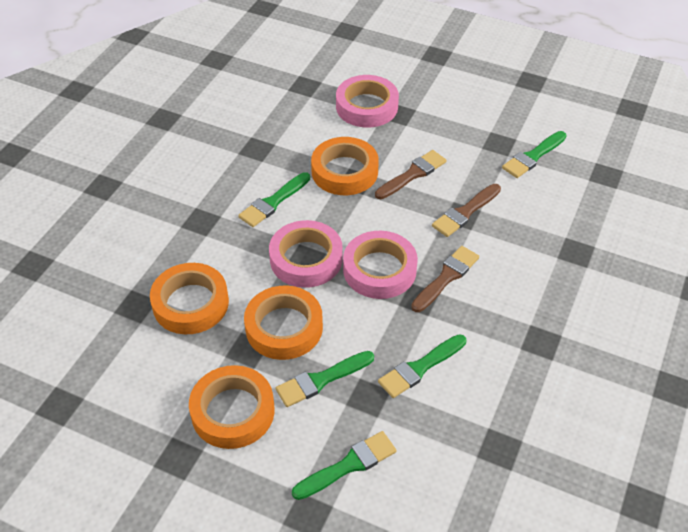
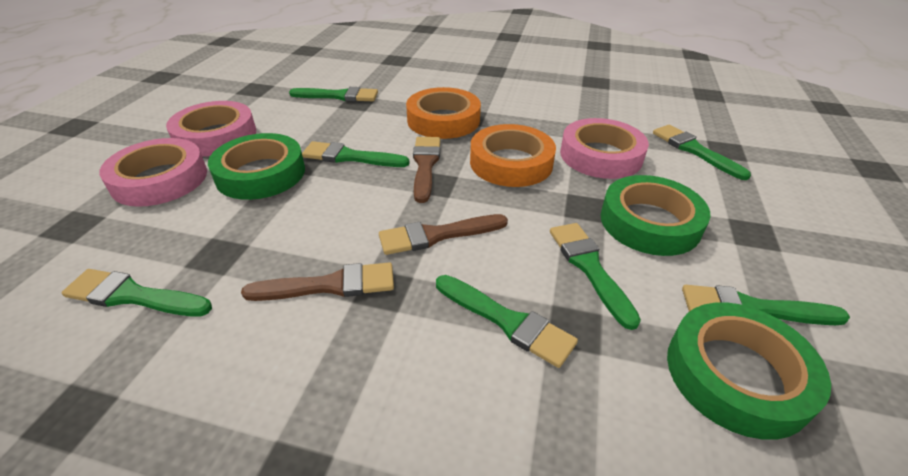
green brush: [238,172,310,227] [276,351,374,407] [292,431,397,500] [378,334,466,398] [502,131,567,178] = 5 -> [62,269,212,317] [289,87,378,102] [302,141,409,167] [436,275,578,368] [550,223,641,330] [653,125,751,180] [682,285,850,325] = 7
green tape: none = 0 -> [208,133,305,200] [601,175,711,256] [667,303,831,440] = 3
orange tape: [150,263,229,334] [189,365,275,449] [244,285,323,360] [311,137,379,195] = 4 -> [406,87,481,139] [470,124,556,187] = 2

